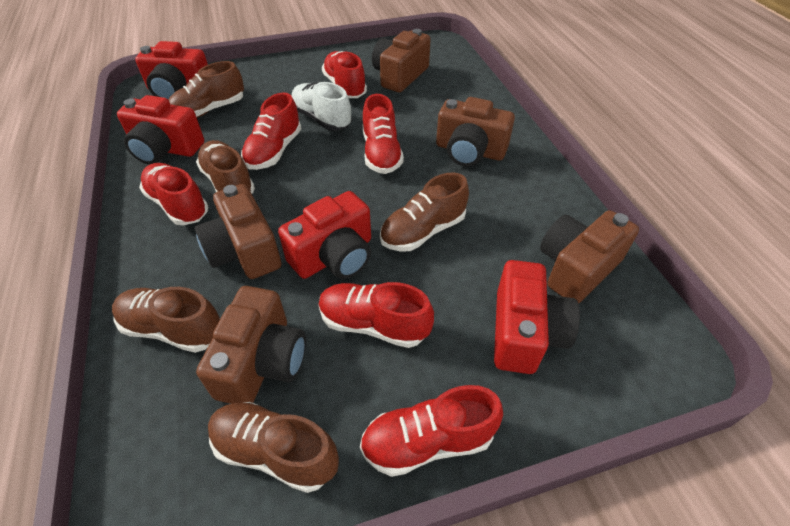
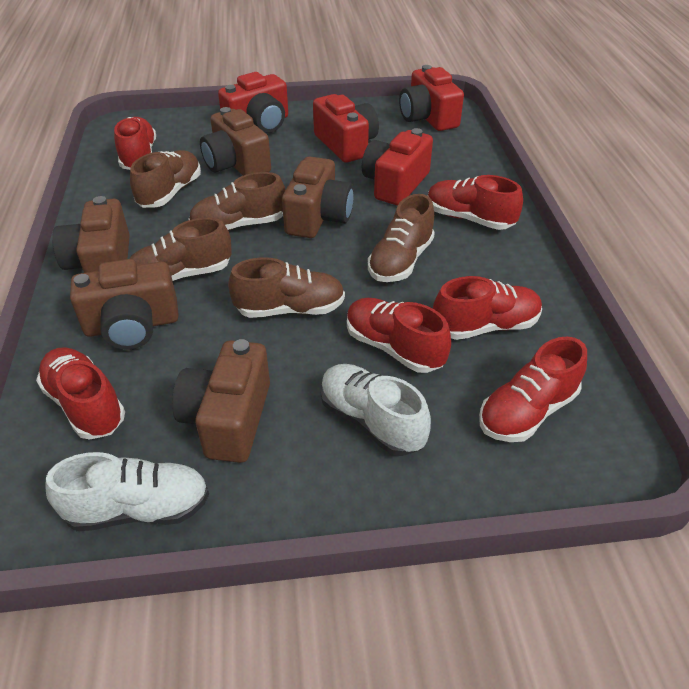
white shoe: [292,82,352,131] = 1 -> [45,452,209,531] [320,364,431,456] = 2

